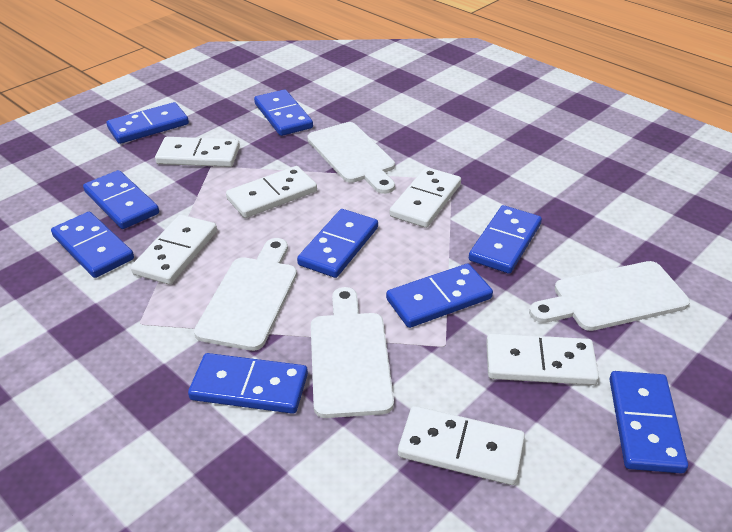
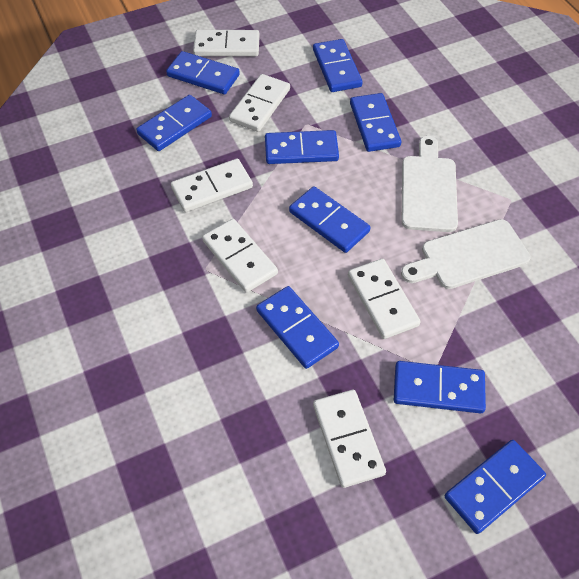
white cutting board: [194,238,297,351] [307,122,395,194] [311,287,394,418] [529,261,690,331] = 4 -> [401,219,531,289] [402,136,458,232] = 2

